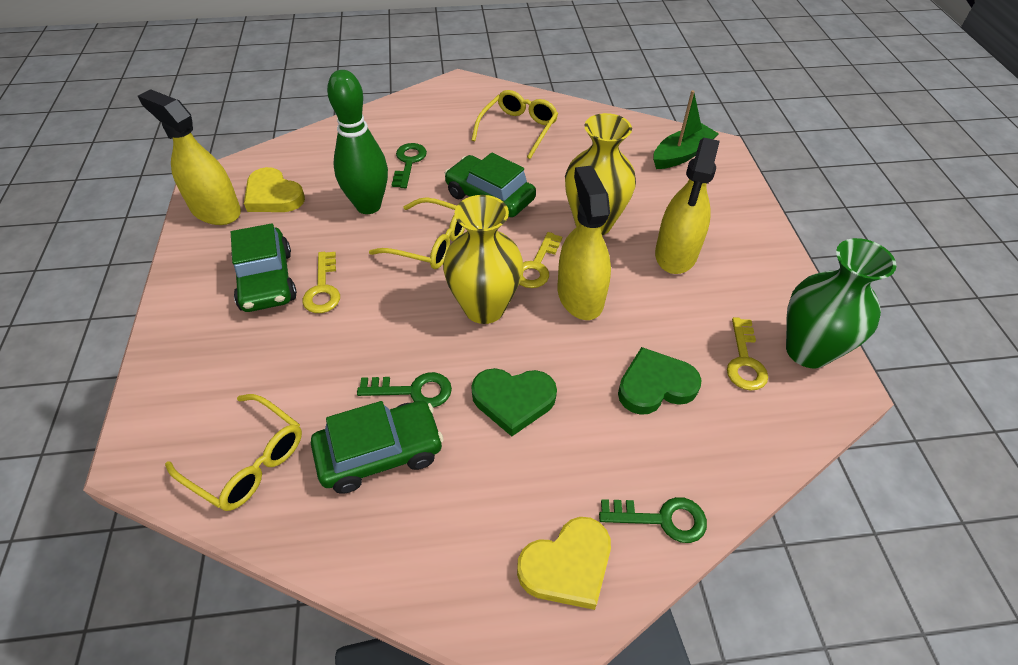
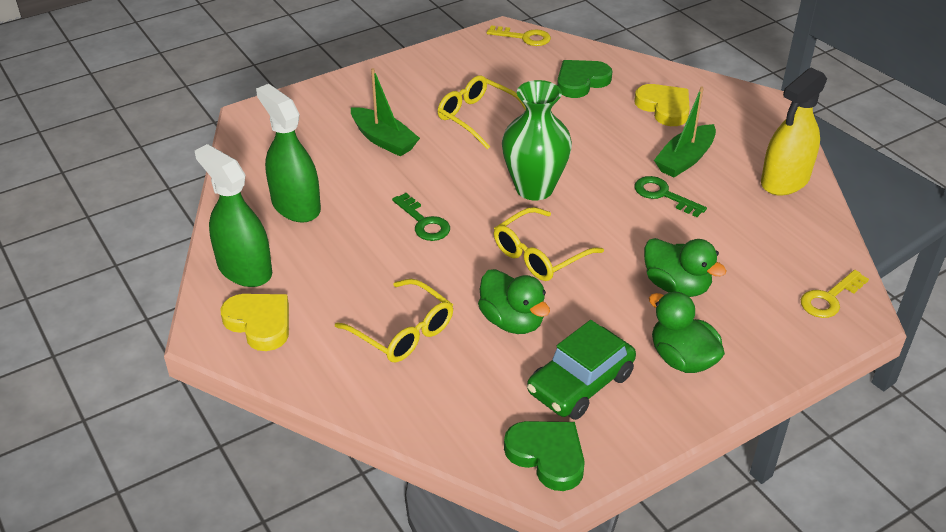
green boat: [653,90,719,169] = 1 -> [351,68,420,156] [654,87,716,178] = 2
green bowling pin: [327,70,388,214] = 1 -> none = 0
green car: [231,223,297,312] [311,401,444,494] [445,153,536,217] = 3 -> [527,320,636,420] = 1
green duck: none = 0 -> [478,269,550,334] [644,238,726,297] [649,291,725,373] = 3
green key: [357,372,452,408] [392,143,427,188] [599,497,707,543] = 3 -> [392,193,450,241] [635,176,707,217] = 2
green spray bottle: none = 0 -> [195,144,272,287] [256,84,321,223] = 2
yellow key: [302,252,340,313] [519,232,562,288] [727,317,768,391] = 3 -> [487,25,551,46] [801,270,869,318] = 2
yellow spray bottle: [138,89,241,225] [557,166,611,320] [655,138,720,274] = 3 -> [761,68,827,195] = 1
yellow vase: [443,195,523,324] [565,113,636,235] = 2 -> none = 0

